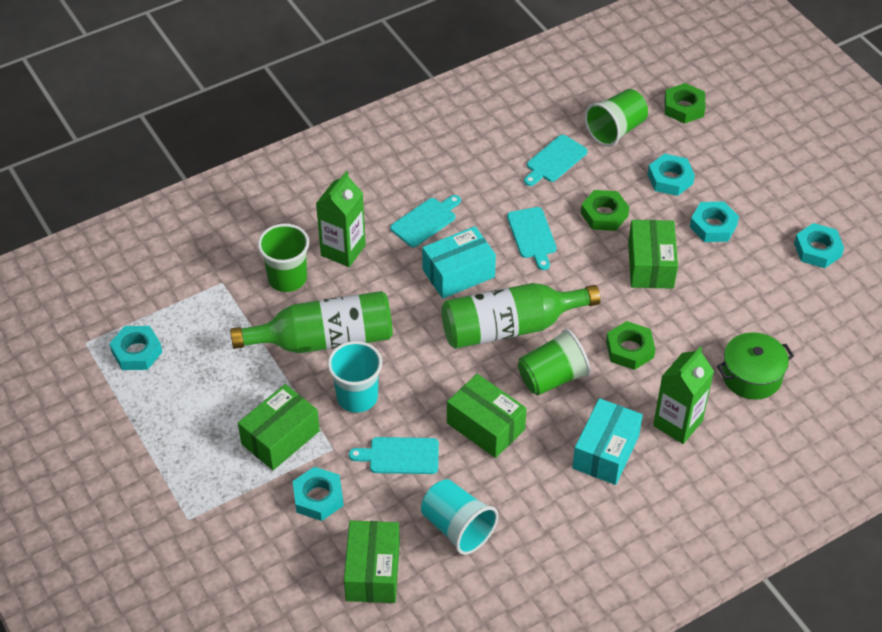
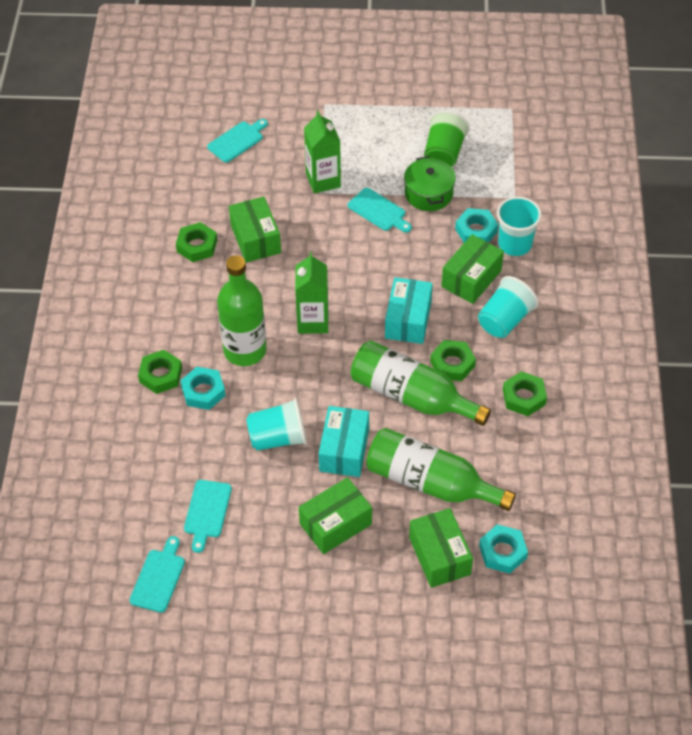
green bottle: [230,291,393,353] [441,283,601,349] = 2 -> [217,255,266,366] [351,340,491,426] [366,428,516,511] = 3
green cup: [258,224,309,292] [518,329,591,395] [585,89,648,147] = 3 -> [424,110,470,167] = 1
green nut: [581,190,629,231] [606,321,655,370] [664,83,706,124] = 3 -> [138,350,182,394] [176,222,217,262] [430,340,476,381] [503,371,547,416] = 4
turquoise cup: [328,341,382,413] [421,479,498,555] = 2 -> [246,398,307,451] [478,276,539,338] [497,196,542,256] = 3
turquoise nut: [109,326,162,370] [293,467,344,521] [647,154,695,196] [690,202,739,242] [794,223,844,268] = 5 -> [180,367,226,410] [455,208,498,243] [479,524,528,574] = 3

